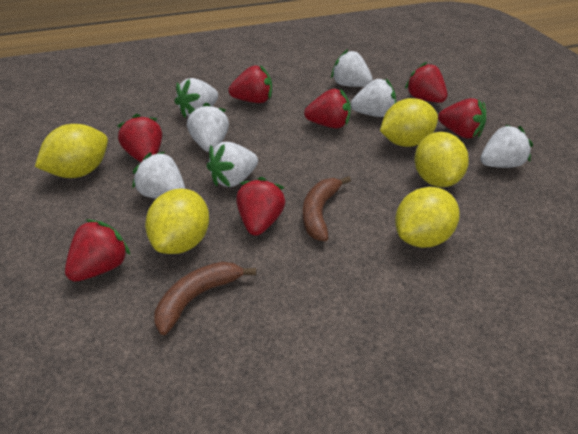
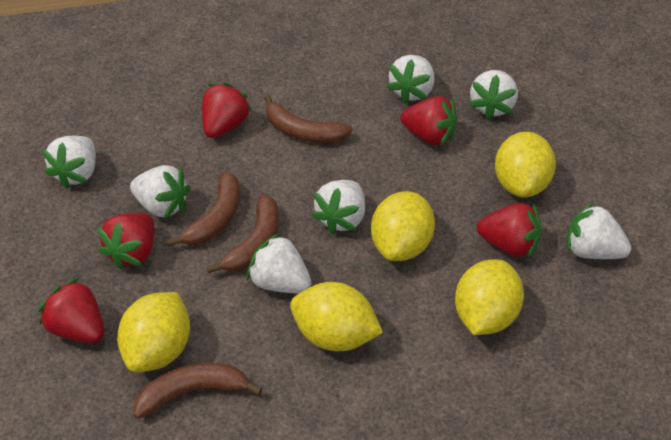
brown banana: [155,262,256,335] [302,176,351,242] = 2 -> [134,363,262,419] [166,171,240,247] [207,194,279,273] [264,95,353,143] = 4
red strawberry: [65,219,130,281] [117,114,162,162] [228,65,272,103] [236,177,285,236] [304,89,351,128] [405,62,447,103] [438,98,486,139] = 7 -> [38,278,105,343] [97,213,154,270] [202,82,252,138] [400,96,457,146] [477,203,541,259] = 5

